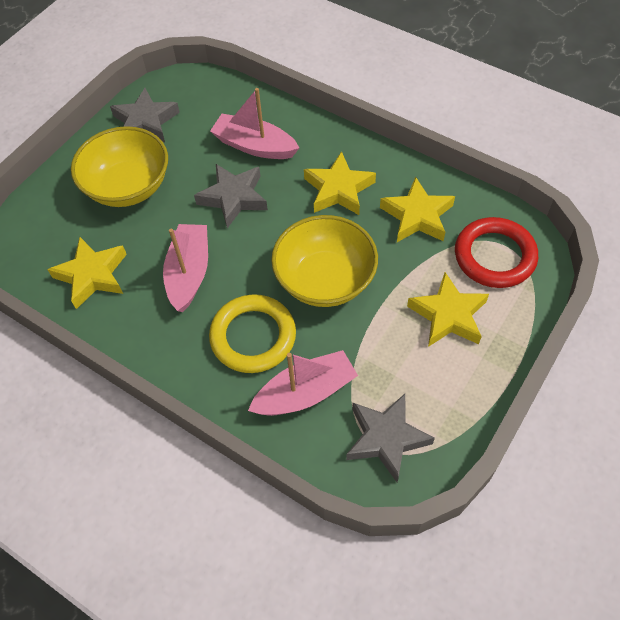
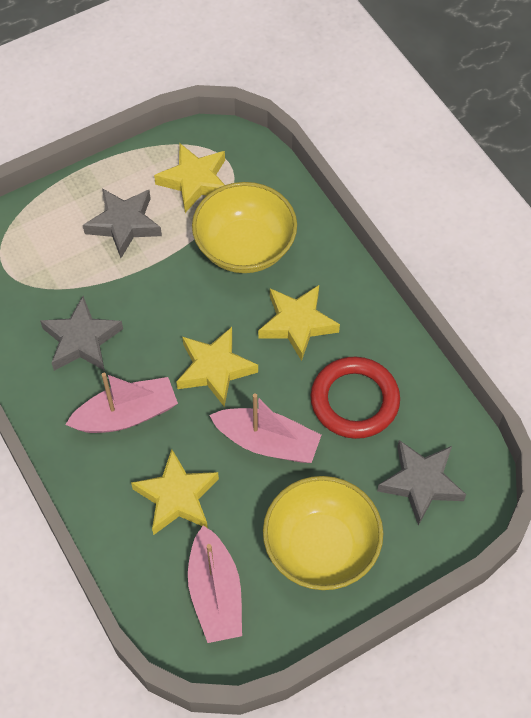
yellow ring: [209,294,296,373] = 1 -> none = 0

